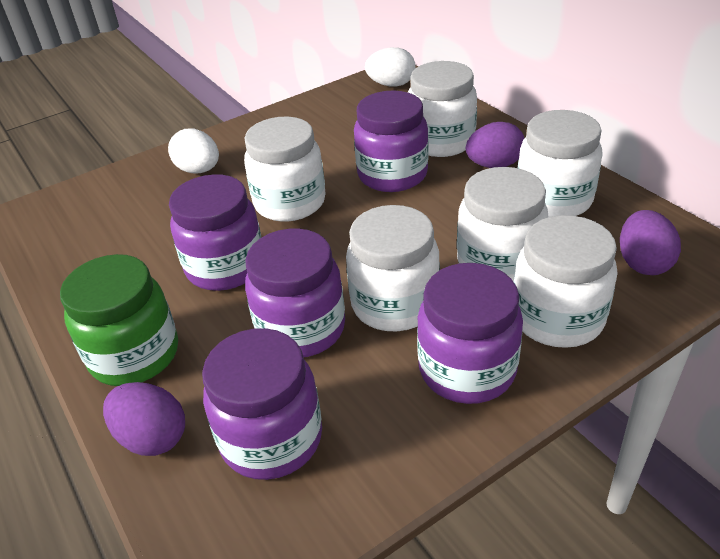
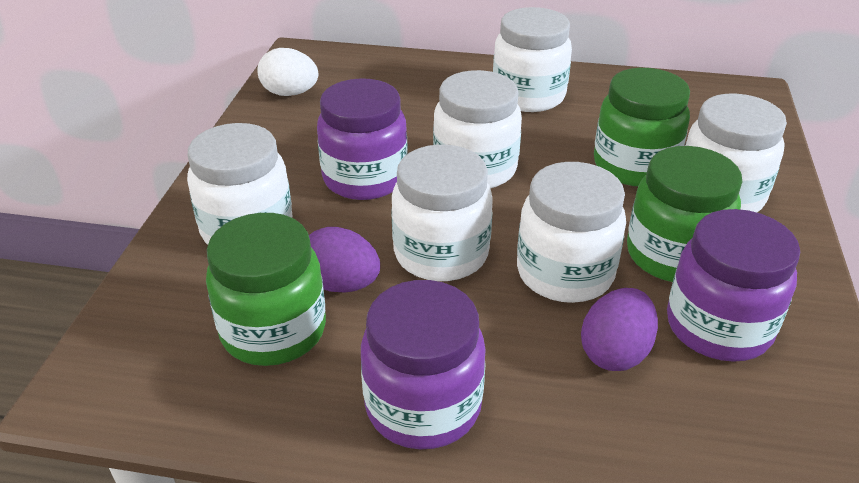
green jar: [60,254,178,386] = 1 -> [206,213,326,366] [594,68,690,186] [627,146,742,282] = 3
purple egg: [103,382,185,456] [466,122,524,168] [620,210,681,275] = 3 -> [309,227,380,293] [581,288,658,371] = 2
purple jar: [169,174,262,291] [202,328,322,480] [245,229,345,357] [354,90,429,192] [417,263,523,404] = 5 -> [317,78,408,200] [361,280,485,449] [667,209,800,362] = 3
white egg: [168,129,219,174] [365,47,415,87] = 2 -> [257,48,318,96] = 1

